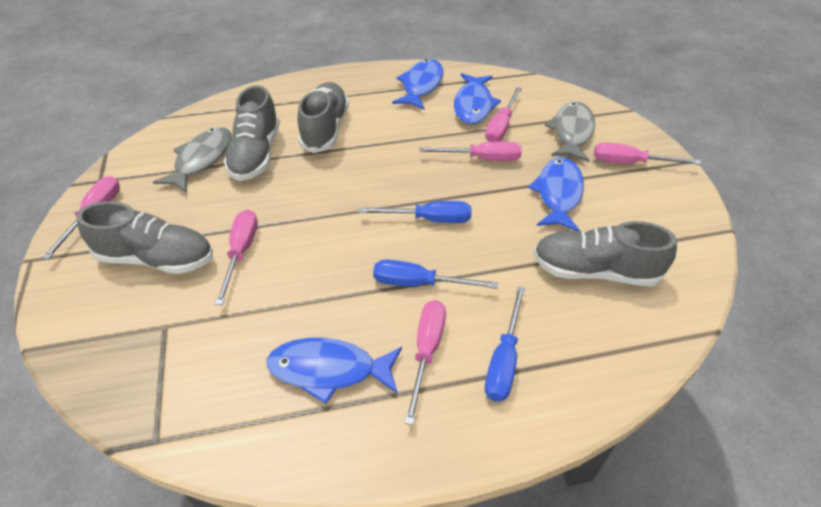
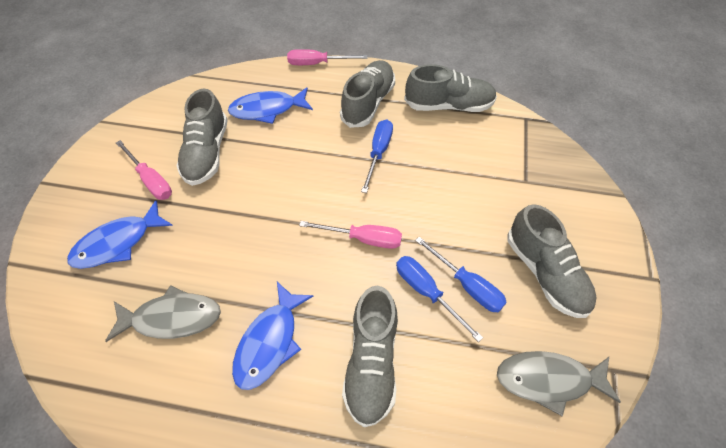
blue fish: [266,338,402,404] [392,59,443,110] [454,73,501,124] [528,157,584,231] = 4 -> [67,200,173,269] [228,87,313,124] [232,282,313,390] = 3
grey shoe: [76,201,213,274] [224,85,280,181] [297,82,349,153] [533,221,677,287] = 4 -> [176,89,227,186] [340,60,395,128] [342,286,398,427] [404,64,497,112] [507,204,597,318] = 5
pink screwdriver: [42,176,120,260] [215,209,258,305] [405,300,446,425] [420,142,522,161] [485,87,522,142] [594,142,701,165] = 6 -> [116,140,172,200] [287,49,368,65] [299,221,402,249] = 3

